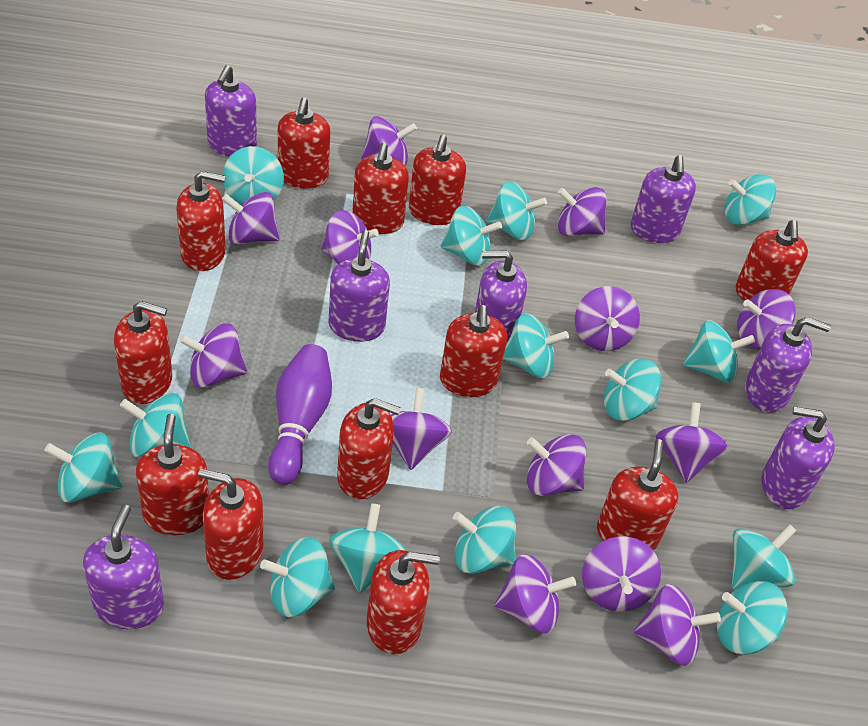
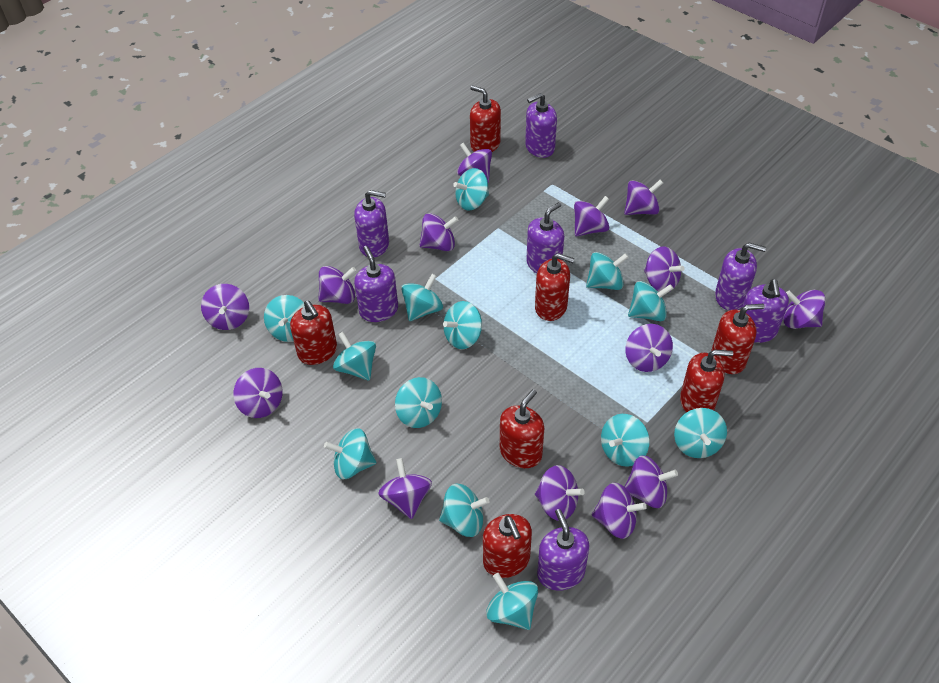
purple bowling pin: [268,344,332,485] = 1 -> none = 0
purple spinning top: [179,323,247,388] [222,192,280,245] [321,210,379,264] [361,116,417,166] [391,388,452,470] [495,554,576,633] [527,434,586,496] [558,187,607,236] [575,286,640,351] [582,536,661,612] [634,584,721,666] [656,402,728,483] [737,289,796,348] = 13 -> [201,284,249,330] [233,368,283,418] [318,266,356,304] [378,458,432,519] [419,213,458,251] [457,142,492,183] [535,465,584,521] [574,196,609,236] [592,483,647,539] [624,180,663,215] [624,455,678,508] [625,324,673,372] [644,247,684,292] [783,290,826,329] = 14
red soap dispenser: [114,301,172,404] [136,414,209,536] [176,171,225,271] [198,469,264,580] [278,97,330,189] [337,398,401,499] [352,143,409,234] [366,550,440,654] [409,134,466,225] [440,305,507,397] [597,439,678,550] [735,220,808,301] = 12 -> [290,301,337,365] [470,86,501,152] [483,514,532,578] [500,389,544,468] [535,253,575,321] [680,350,733,413] [711,304,764,374] = 7
turquoise spinning top: [44,433,122,503] [120,393,191,458] [223,146,284,205] [260,537,335,617] [329,503,406,593] [441,206,502,265] [453,506,516,574] [487,181,547,240] [503,313,569,378] [604,359,661,421] [683,320,755,383] [717,581,788,655] [724,174,776,225] [732,524,797,590] = 14 -> [264,295,305,342] [324,428,377,479] [333,332,376,381] [395,377,442,428] [401,274,443,321] [439,483,490,537] [443,301,482,349] [453,168,489,211] [486,573,538,630] [586,252,629,290] [601,414,649,467] [628,281,674,321] [674,408,727,458] = 13

